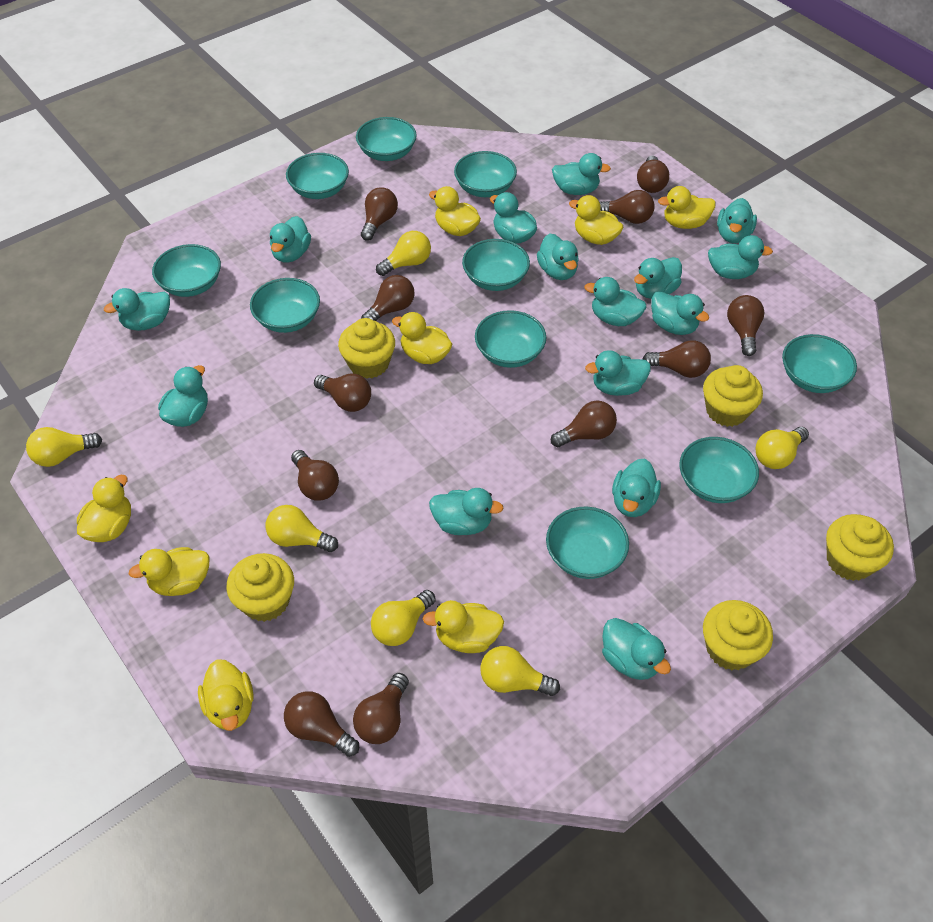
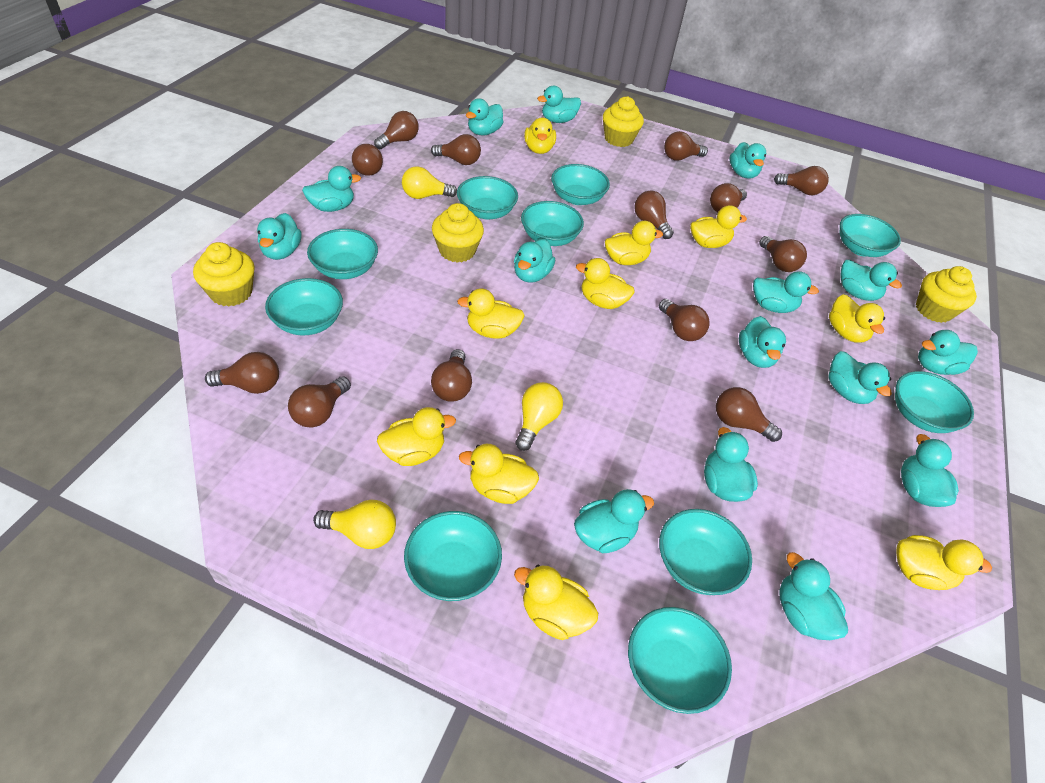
brown light bulb: [284,691,359,757] [291,450,339,501] [314,374,371,412] [353,673,409,744] [361,188,398,241] [361,275,415,321] [551,401,617,447] [600,190,654,224] [637,155,669,193] [643,340,711,378] [727,295,764,356] = 11 -> [205,352,279,394] [288,376,351,427] [352,144,383,176] [374,111,419,149] [431,134,481,165] [431,349,472,402] [634,191,674,239] [659,299,710,341] [664,131,708,161] [710,183,747,212] [716,387,782,442] [759,236,807,272] [774,166,829,195] = 13
yellow cupcake: [226,553,294,622] [338,318,395,379] [703,365,763,427] [703,600,773,670] [826,514,894,581] = 5 -> [193,242,255,307] [432,203,484,263] [603,96,644,147] [916,266,977,323] = 4
yellow duck: [77,475,131,542] [129,547,209,596] [198,659,253,731] [392,312,453,364] [423,600,504,653] [429,186,481,236] [569,195,624,245] [658,186,716,229] = 8 -> [377,407,456,466] [457,288,525,339] [459,444,539,504] [514,565,598,640] [524,118,556,154] [576,258,635,309] [605,221,663,265] [690,205,747,248] [829,294,885,343] [896,535,992,590] = 10
yellow light bulb: [26,427,102,467] [266,505,338,552] [371,590,436,646] [376,231,431,276] [480,646,560,696] [756,427,809,469] = 6 -> [313,500,396,549] [402,166,457,199] [515,382,563,451] = 3

